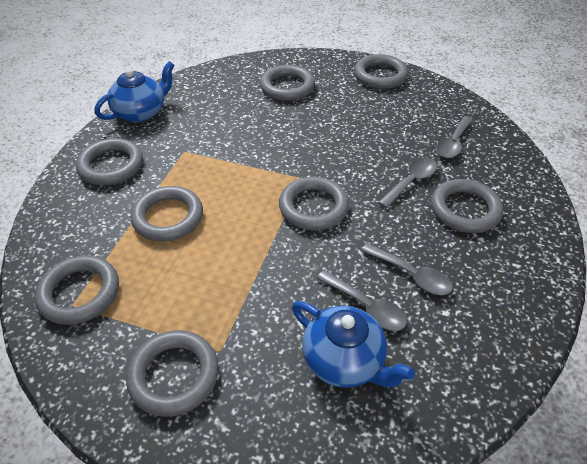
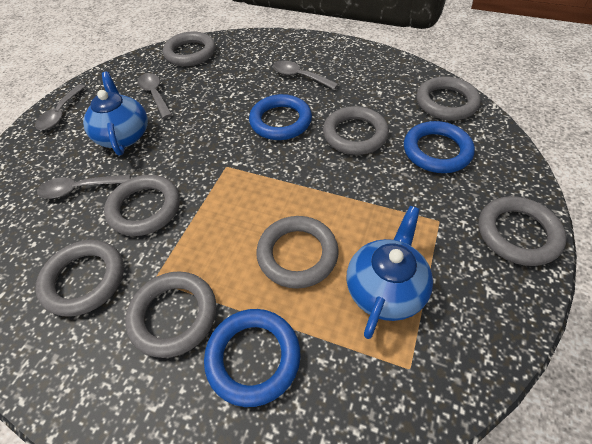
blue ring: none = 0 -> [204,309,300,407] [249,94,312,140] [404,121,475,173] = 3

